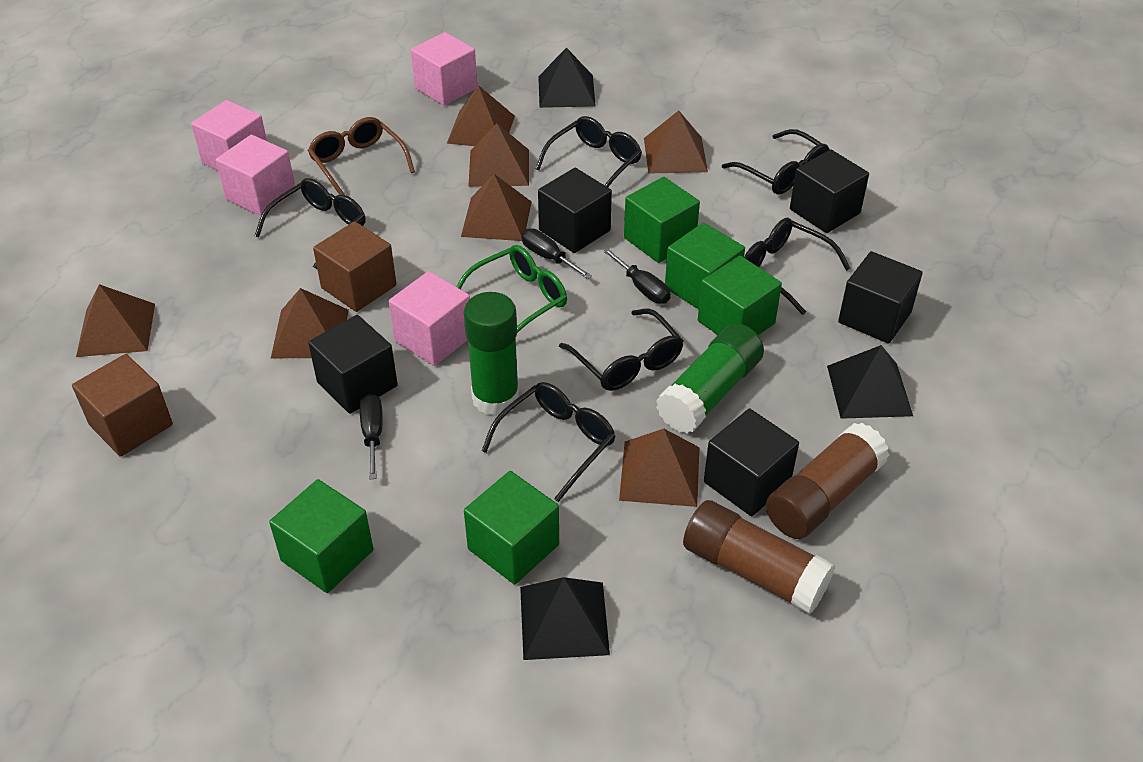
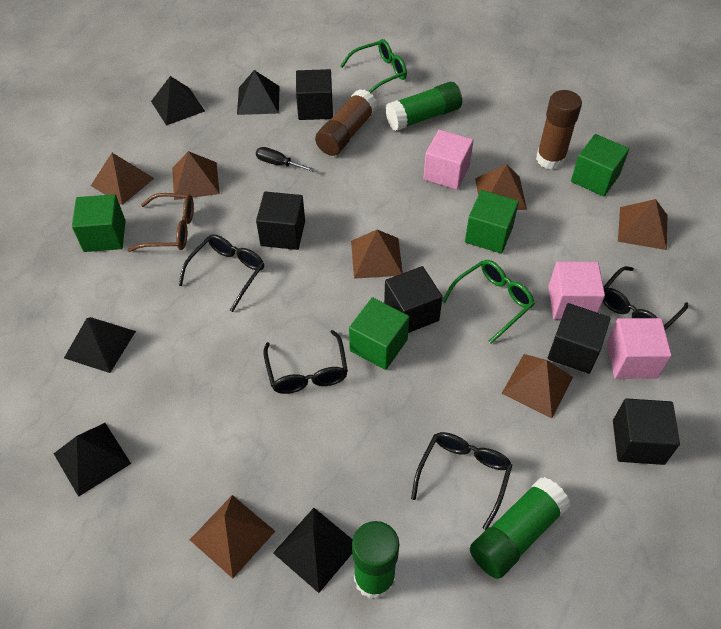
black glasses: [254,178,366,269] [482,382,615,502] [536,116,642,187] [559,308,684,391] [722,129,829,194] [744,218,851,315] = 6 -> [178,234,264,312] [263,330,348,394] [411,432,512,530] [603,266,688,330] = 4
black pyramid: [520,577,610,660] [538,47,596,108] [827,345,913,419] = 3 -> [54,423,131,497] [64,317,136,373] [151,76,205,126] [237,70,280,115] [273,508,352,593] = 5
black screwdriver: [360,394,383,479] [521,229,592,279] [603,248,671,304] = 3 -> [256,147,314,172] = 1
brown cube: [72,354,173,457] [313,221,397,312] = 2 -> none = 0
green cube: [269,479,373,593] [464,471,559,585] [624,177,700,263] [665,223,745,309] [698,256,782,335] = 5 -> [72,194,126,252] [349,297,409,370] [465,190,519,254] [571,134,629,196] = 4
green glasses: [456,245,567,333] = 1 -> [340,39,407,93] [442,260,535,344] = 2
green glue stick: [464,292,519,416] [656,324,764,433] = 2 -> [352,521,399,599] [385,82,462,131] [470,477,571,579] = 3
pink cube: [191,100,267,170] [216,135,295,216] [389,271,470,366] [411,32,477,106] = 4 -> [423,130,473,190] [548,261,605,320] [607,318,672,379] = 3

